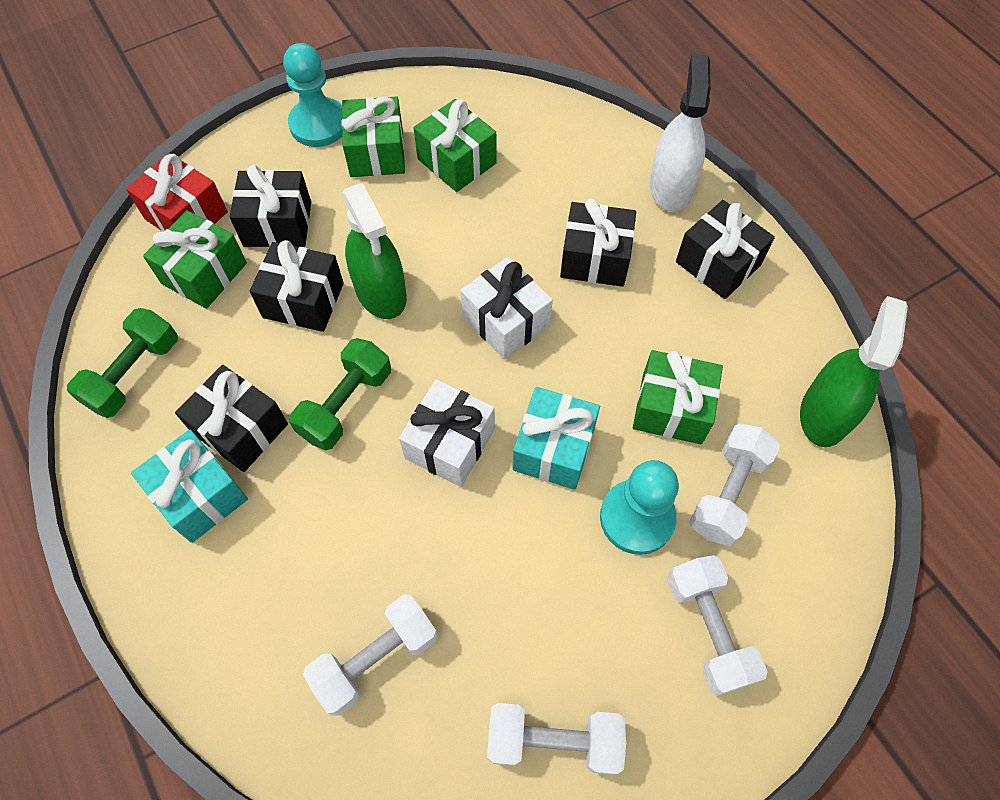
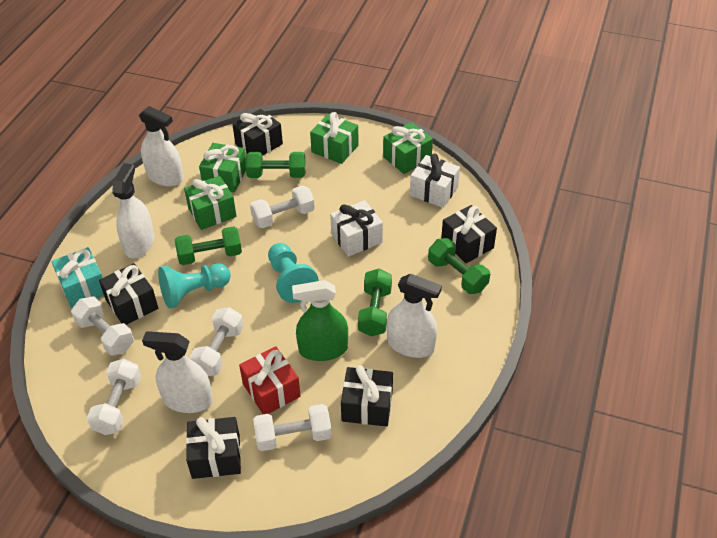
green dumbbell: [67,308,178,418] [289,338,391,450] = 2 -> [175,226,242,265] [246,152,306,178] [358,269,392,336] [428,238,490,294] = 4
green spray bottle: [342,183,407,319] [800,296,908,447] = 2 -> [292,280,348,361] = 1
turquoise gift: [131,430,248,543] [513,387,600,490] = 2 -> [51,247,104,308] = 1
white dumbbell: [303,595,438,716] [487,703,626,775] [667,555,768,696] [689,423,780,547] = 4 -> [71,296,134,356] [87,359,141,435] [189,307,244,376] [250,185,315,228] [253,404,332,451] = 5
white spray bottle: [650,54,711,212] = 1 -> [112,163,154,258] [139,106,184,187] [142,331,213,413] [387,274,442,358] = 4

